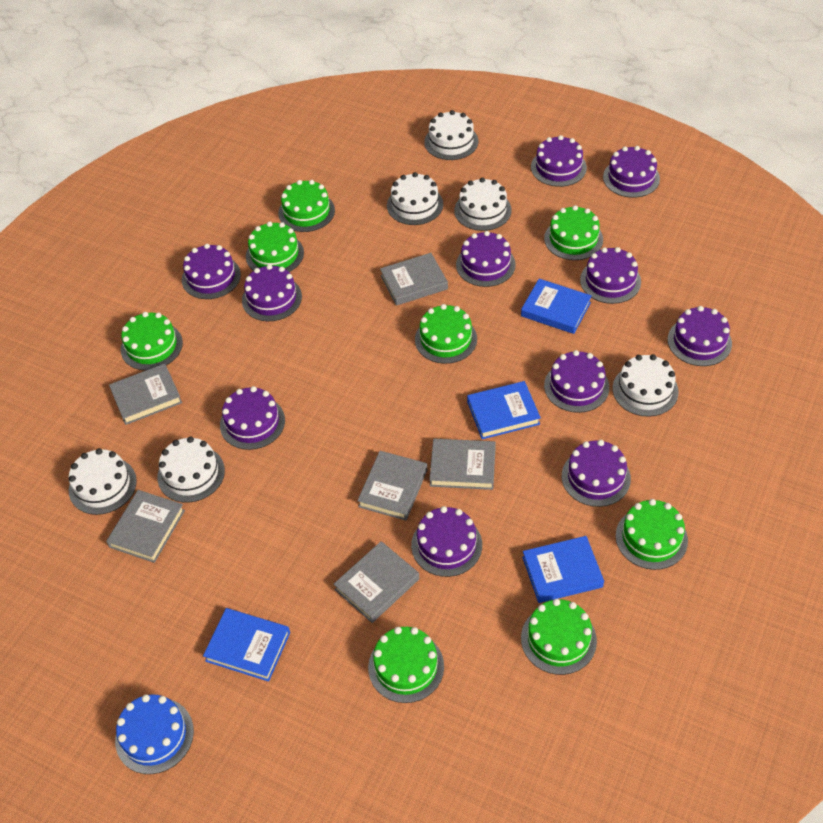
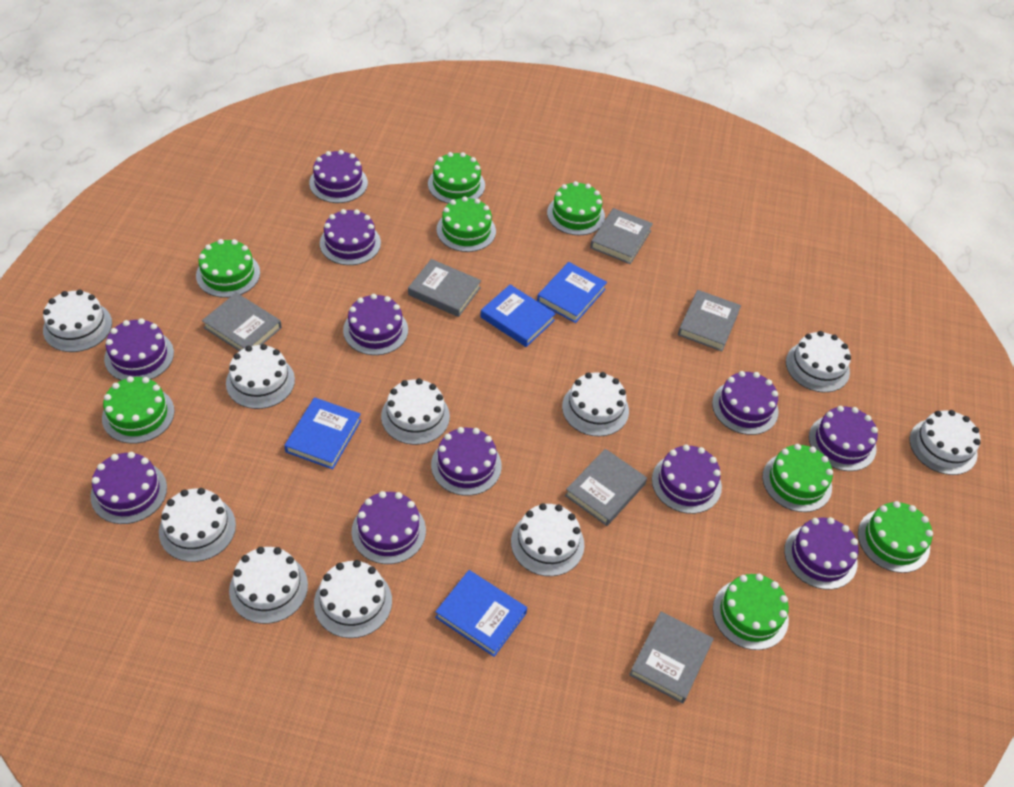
blue cake: [115,694,194,774] = 1 -> none = 0
white cake: [69,448,137,515] [157,437,225,503] [387,172,443,225] [424,110,478,160] [454,178,512,231] [613,354,679,417] = 6 -> [43,289,112,352] [159,488,236,562] [226,344,295,409] [229,547,308,624] [314,560,392,638] [381,378,450,445] [511,503,584,576] [562,372,629,437] [786,331,851,392] [910,410,981,475] = 10

